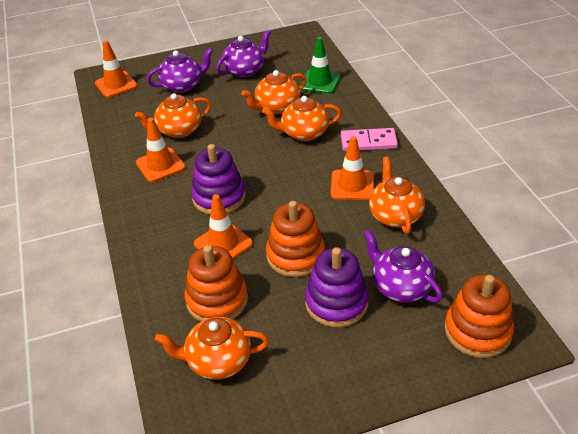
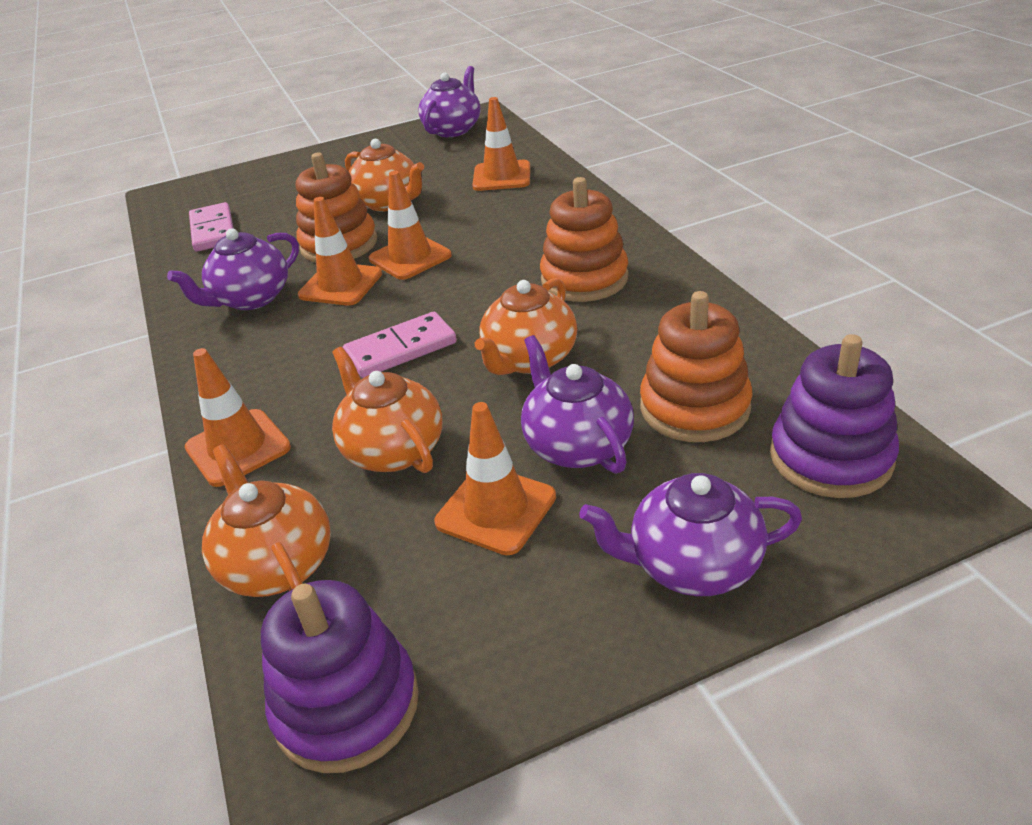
green traffic cone: [299,37,341,94] = 1 -> none = 0
orange teapot: [135,93,211,138] [155,317,269,380] [241,70,306,114] [262,96,342,141] [369,157,425,234] = 5 -> [202,444,331,597] [332,347,442,473] [345,139,424,212] [475,278,577,375] = 4
orange traffic cone: [95,40,138,98] [136,118,186,182] [194,194,253,259] [331,136,374,200] = 4 -> [185,348,291,487] [298,197,382,305] [369,171,452,280] [435,402,556,555] [472,97,530,191] = 5
pink domino: [341,128,398,151] = 1 -> [189,202,234,252] [343,312,457,378] = 2
purple teapot: [147,48,213,93] [216,30,271,78] [363,230,443,303] = 3 -> [167,228,299,310] [419,66,480,137] [521,335,634,474] [579,473,802,596] = 4

